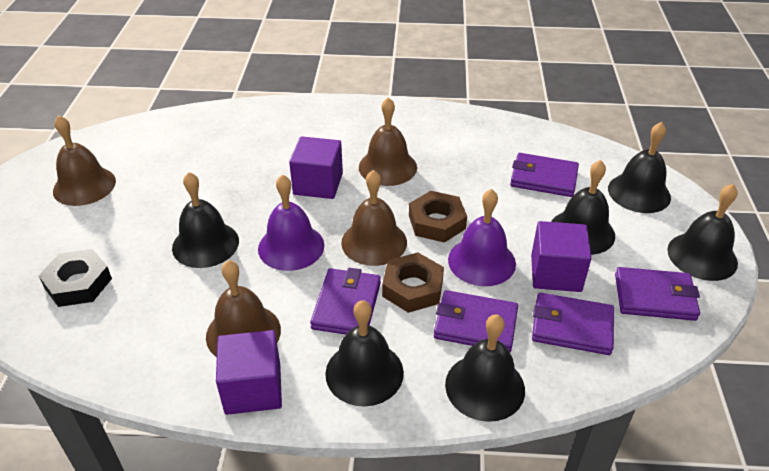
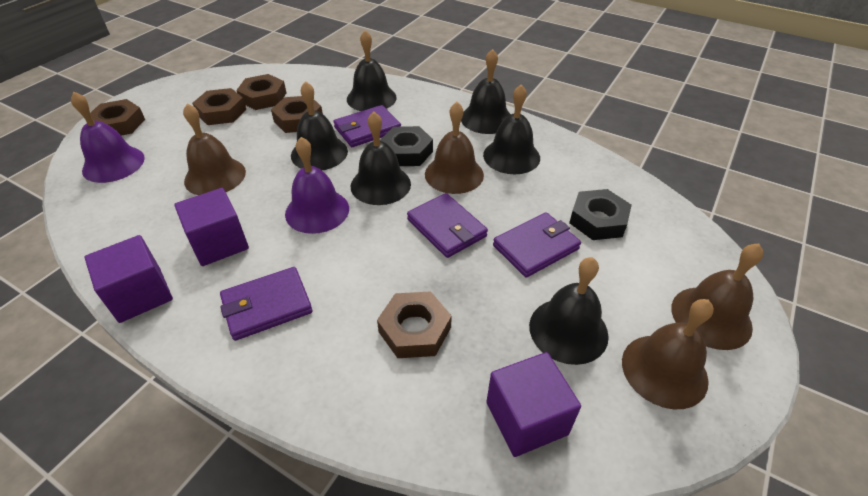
black nut: [39,249,112,307] = 1 -> [380,126,433,166] [569,189,632,240] = 2
brown nut: [382,252,444,313] [409,191,467,243] = 2 -> [90,99,145,136] [192,88,246,125] [236,74,287,110] [271,96,323,133] [377,291,452,358] = 5
purple wallet: [310,268,381,334] [434,290,518,352] [510,153,579,197] [532,293,614,355] [615,267,700,321] = 5 -> [220,267,313,341] [333,105,401,147] [407,193,488,258] [493,212,581,278] = 4

